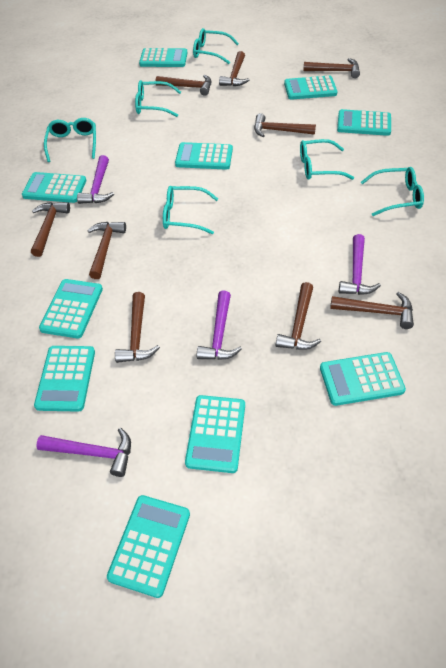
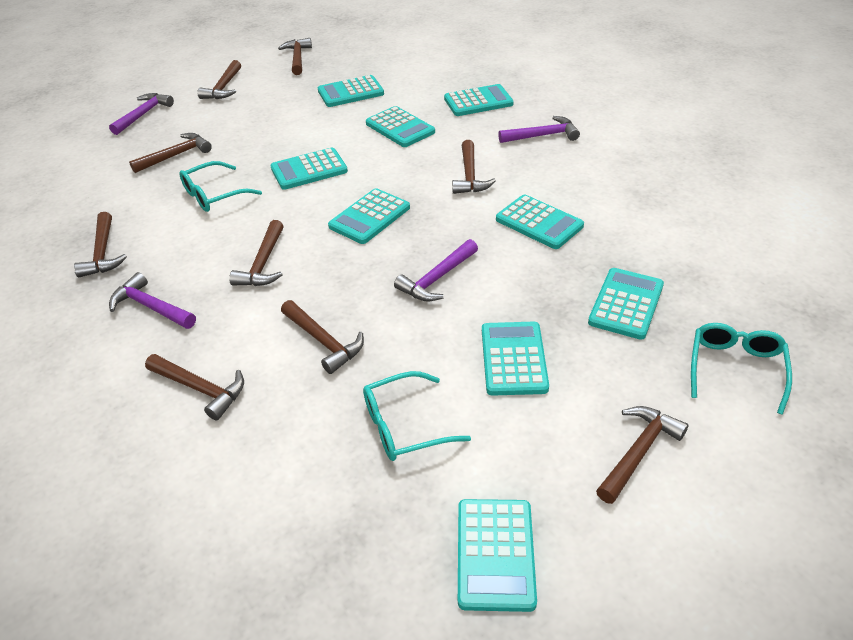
turquoise calculator: [22,172,86,203] [34,346,95,412] [39,279,103,338] [107,495,190,598] [139,48,187,67] [175,142,233,170] [185,395,245,473] [284,76,338,100] [320,352,406,406] [337,109,391,136] = 10 -> [271,148,348,190] [318,75,384,107] [328,188,410,244] [366,106,435,147] [444,84,514,116] [458,499,537,612] [482,322,549,396] [496,195,584,249] [588,268,664,340] = 9
turquoise glasses: [44,118,96,162] [135,80,181,117] [163,186,218,234] [193,28,239,64] [300,139,354,180] [361,167,424,216] = 6 -> [179,161,262,212] [363,371,471,461] [691,323,792,415] = 3

